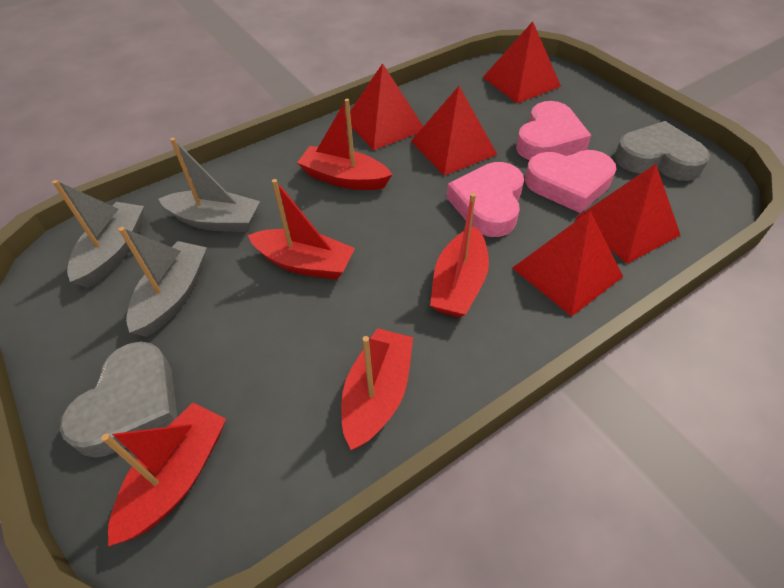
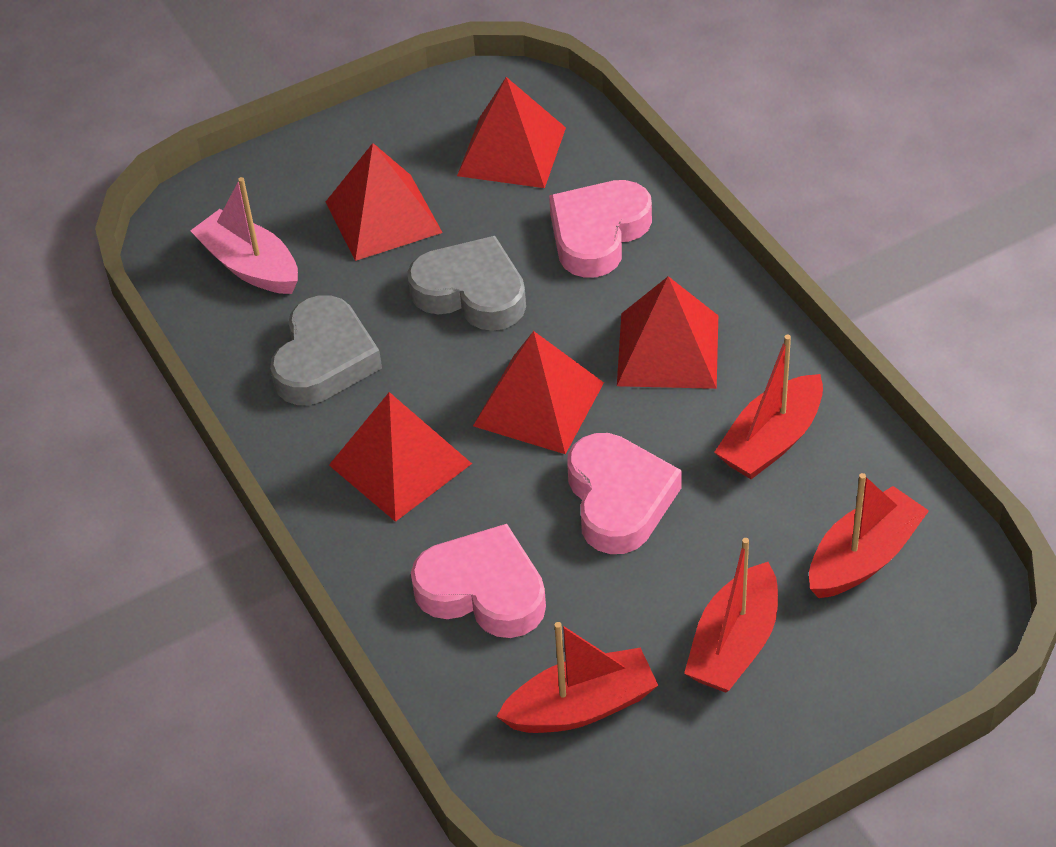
grey boat: [52,180,144,288] [118,227,207,337] [159,138,260,232] = 3 -> none = 0
pink boat: none = 0 -> [190,177,298,294] = 1
red boat: [101,402,226,546] [248,179,355,280] [297,99,392,190] [341,328,413,450] [430,193,489,318] = 5 -> [496,622,658,733] [684,538,778,693] [714,335,823,479] [809,473,929,598] = 4

